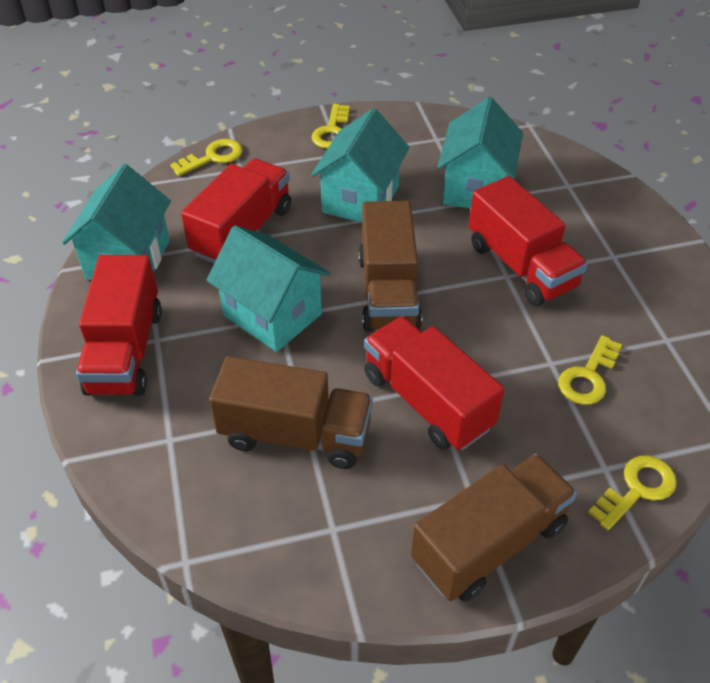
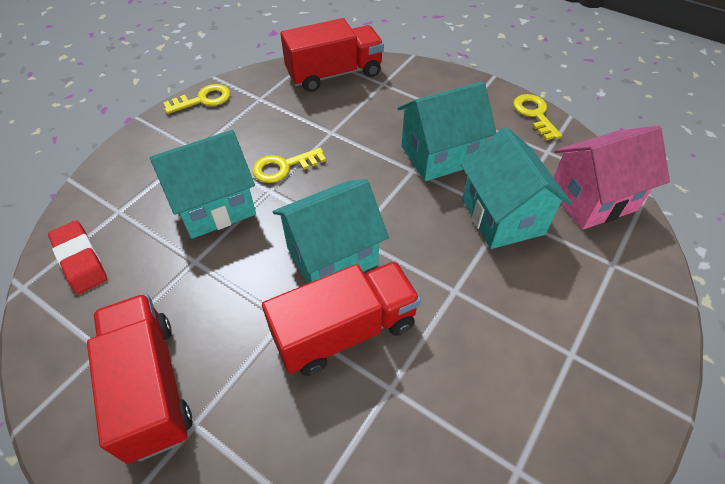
brown truck: [209,356,373,469] [358,201,422,332] [411,454,577,602] = 3 -> none = 0
pink house: none = 0 -> [553,125,670,230] = 1
red eraser: none = 0 -> [48,220,107,294] = 1
red truck: [76,255,162,396] [181,159,291,263] [364,316,504,450] [468,176,588,306] = 4 -> [87,294,192,464] [262,261,421,376] [280,18,384,92] = 3
yellow key: [170,139,243,176] [311,104,350,149] [558,335,622,405] [588,455,677,530] = 4 -> [163,84,230,114] [252,148,326,183] [513,94,562,140] = 3

